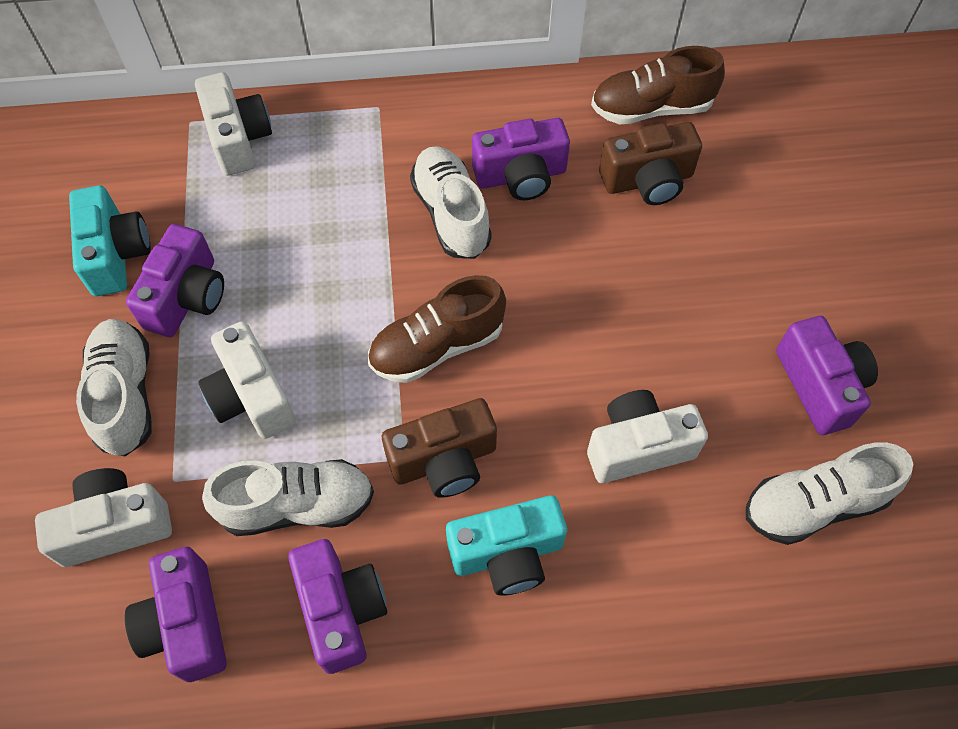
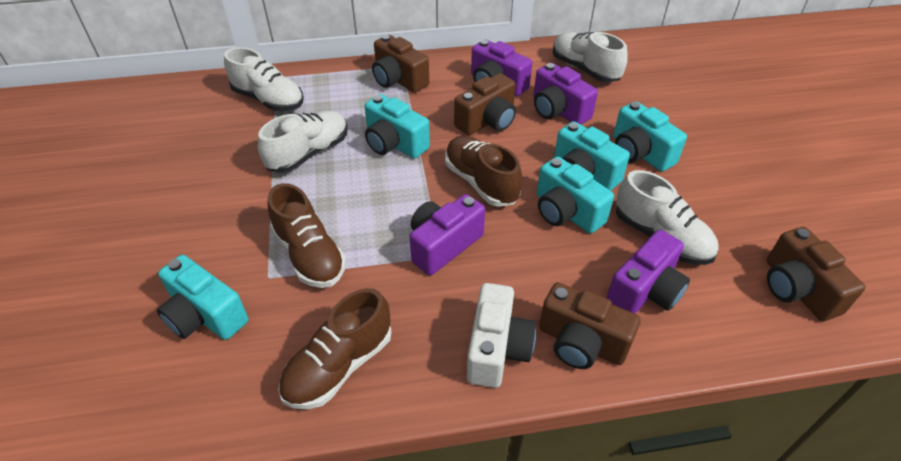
brown camera: [382,398,497,498] [599,122,702,205] = 2 -> [372,35,429,93] [454,73,516,135] [539,282,641,369] [767,227,866,321] = 4
brown shoe: [368,275,506,383] [591,46,725,125] = 2 -> [268,183,346,288] [278,288,392,409] [445,136,523,207] = 3
purple camera: [125,547,227,682] [126,224,224,337] [288,539,387,674] [472,118,570,200] [776,316,878,435] = 5 -> [410,194,485,275] [471,40,532,96] [534,63,598,125] [606,230,690,314] = 4
turquoise camera: [69,186,151,296] [446,495,567,596] = 2 -> [157,255,248,340] [365,94,430,158] [537,157,614,234] [554,121,630,191] [613,101,687,172] = 5
white camera: [35,468,172,567] [195,72,272,176] [198,321,296,439] [587,390,708,483] = 4 -> [467,283,536,388] = 1

